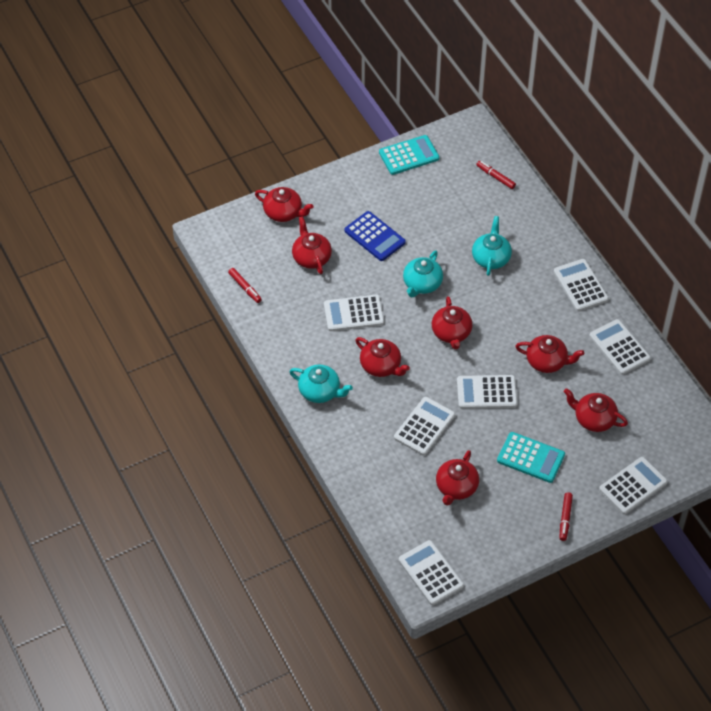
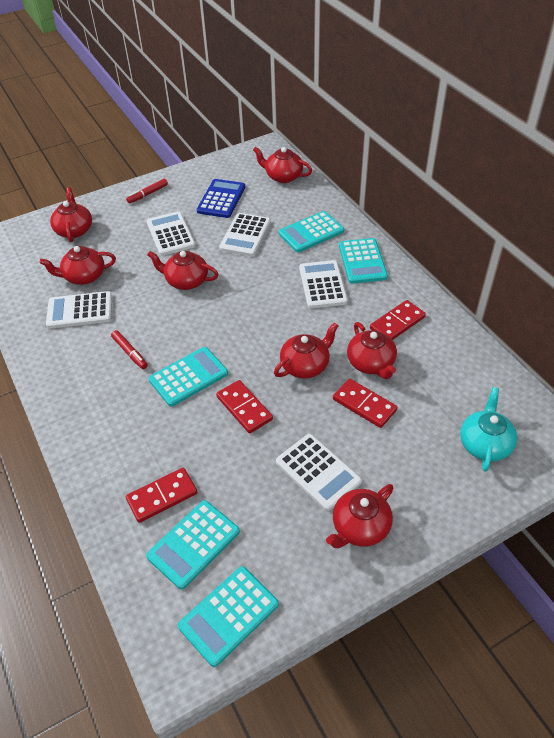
red domino: none = 0 -> [126,468,198,523] [216,380,273,434] [333,379,397,428] [370,300,426,340] = 4
red marker: [228,268,262,303] [476,161,516,189] [560,492,573,541] = 3 -> [111,330,148,369] [126,178,168,203] = 2
turquoise calculator: [379,135,439,175] [497,432,565,483] = 2 -> [146,500,240,590] [149,347,228,407] [178,566,279,667] [278,211,344,252] [339,238,388,284] = 5
turquoise teapot: [289,365,353,403] [403,250,443,298] [472,216,512,276] = 3 -> [460,387,517,472] = 1
white calculator: [324,295,384,331] [394,397,455,456] [399,540,464,605] [457,375,517,409] [554,259,609,311] [589,319,651,375] [599,457,668,515] = 7 -> [46,291,112,329] [147,211,196,256] [219,213,271,256] [276,434,362,511] [299,260,348,308] = 5

